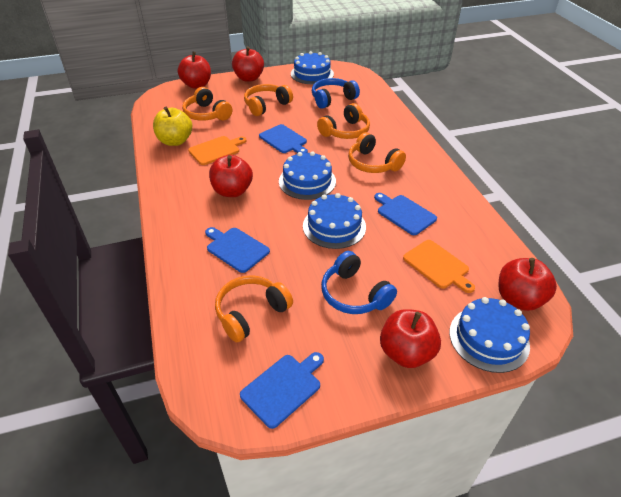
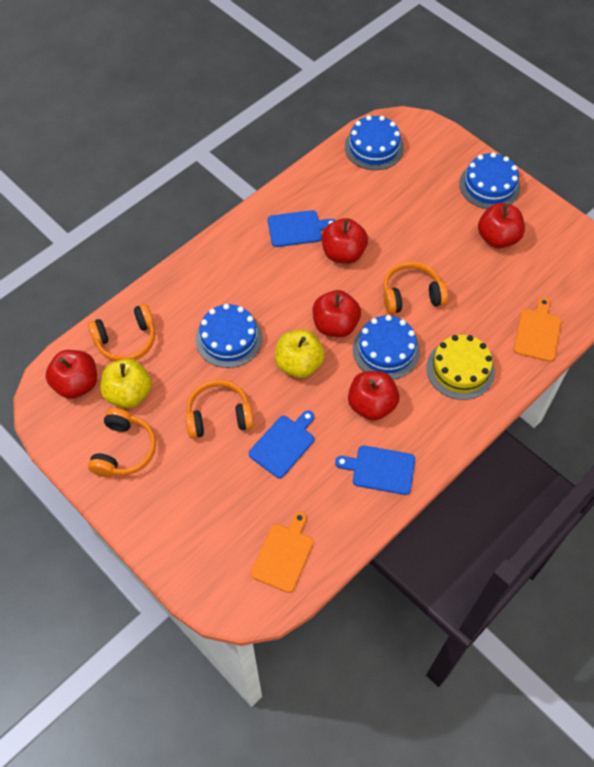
blue cutting board: [205,227,270,273] [240,352,324,429] [259,124,308,153] [374,193,437,235] = 4 -> [249,410,314,478] [268,210,336,247] [335,445,415,495] = 3
blue headphones: [312,78,360,109] [321,251,397,314] = 2 -> none = 0
orange headphones: [182,87,232,121] [215,275,293,343] [244,84,293,116] [317,103,370,139] [348,132,406,173] = 5 -> [88,304,155,361] [88,408,156,477] [185,380,254,439] [383,261,448,314] = 4
yellow apple: [153,107,192,146] = 1 -> [100,359,152,408] [275,330,325,378] = 2
yellow cake: none = 0 -> [426,335,495,400] = 1

